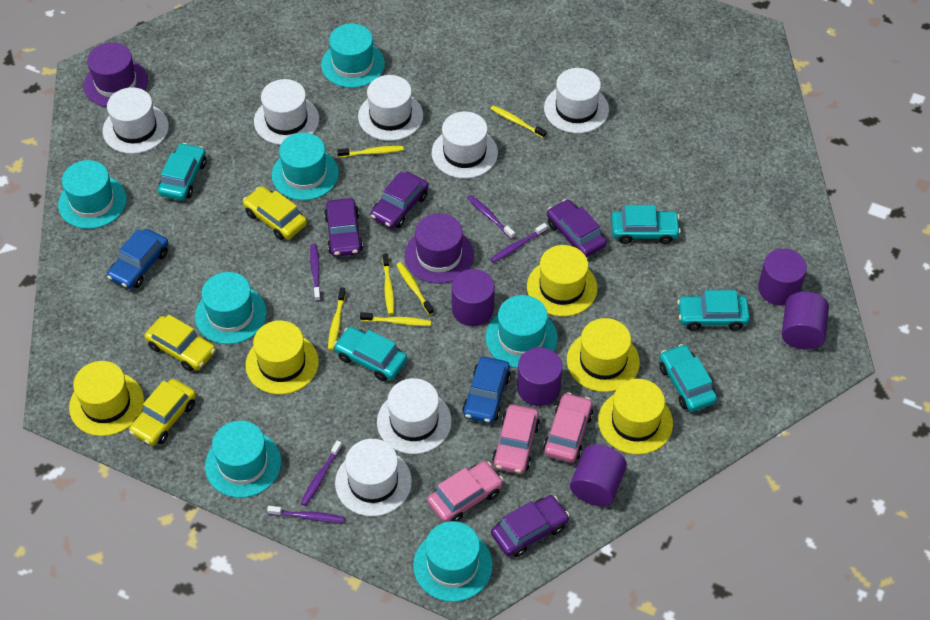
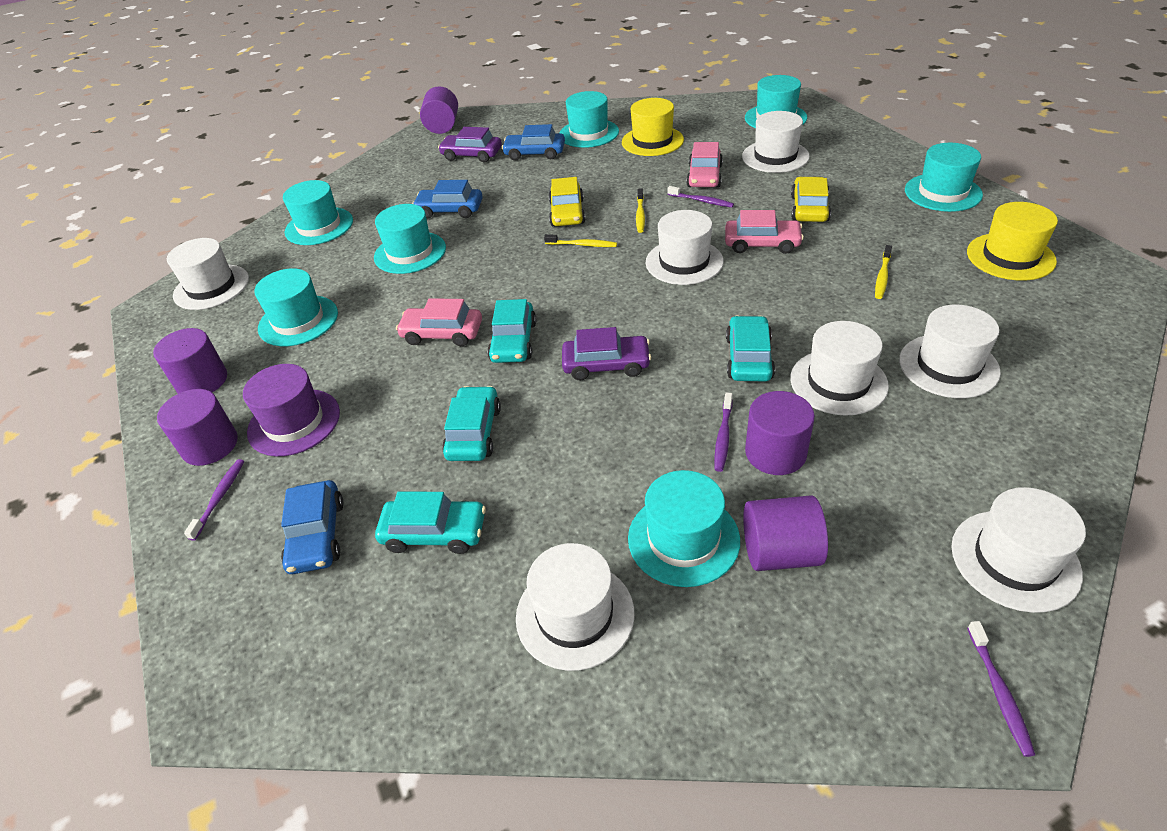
blue car: [107,229,169,289] [462,356,511,424] = 2 -> [281,480,344,574] [412,180,483,219] [502,124,565,161] = 3
purple car: [324,198,363,257] [370,172,429,229] [491,495,569,557] [547,199,607,257] = 4 -> [438,127,502,162] [562,327,651,380] = 2
purple hat: [83,43,148,107] [404,213,474,284] = 2 -> [243,364,340,456] = 1
purple toothbrush: [267,506,345,523] [300,440,342,506] [310,244,321,302] [467,195,515,239] [490,223,547,263] = 5 -> [184,459,244,541] [667,186,734,207] [714,392,733,472] [967,621,1035,757] = 4
turquoise car: [158,143,206,200] [334,327,407,381] [611,205,681,244] [659,344,717,412] [677,290,750,331] = 5 -> [375,492,486,554] [442,386,501,461] [487,299,536,363] [726,315,775,381] = 4
yellow car: [129,379,196,446] [144,315,216,372] [243,186,307,240] = 3 -> [549,177,586,226] [791,177,831,222] = 2
yellow hat: [69,361,144,436] [245,320,319,394] [527,245,598,316] [567,318,640,392] [598,379,673,454] = 5 -> [622,98,684,156] [967,202,1058,281] = 2
yellow toothbrush: [328,287,346,350] [337,146,404,158] [360,312,431,326] [383,253,394,315] [396,262,434,315] [491,105,547,138] = 6 -> [544,234,617,247] [636,188,645,233] [875,245,892,299] = 3

